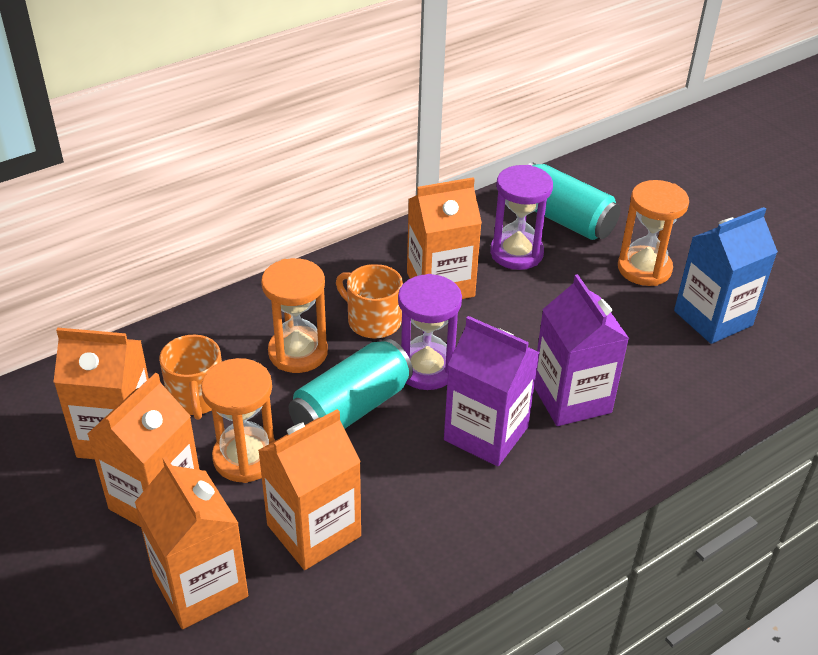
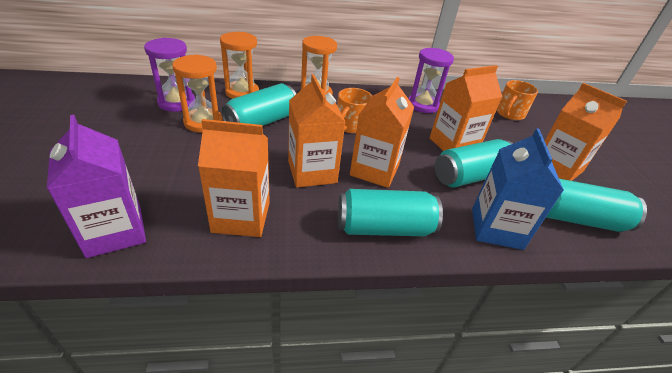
purple carton: [444,316,540,467] [534,274,629,426] = 2 -> [47,115,146,258] = 1
turquoise can: [289,339,413,429] [527,163,620,240] = 2 -> [221,83,296,126] [338,189,443,236] [435,139,513,188] [546,179,647,232] = 4

